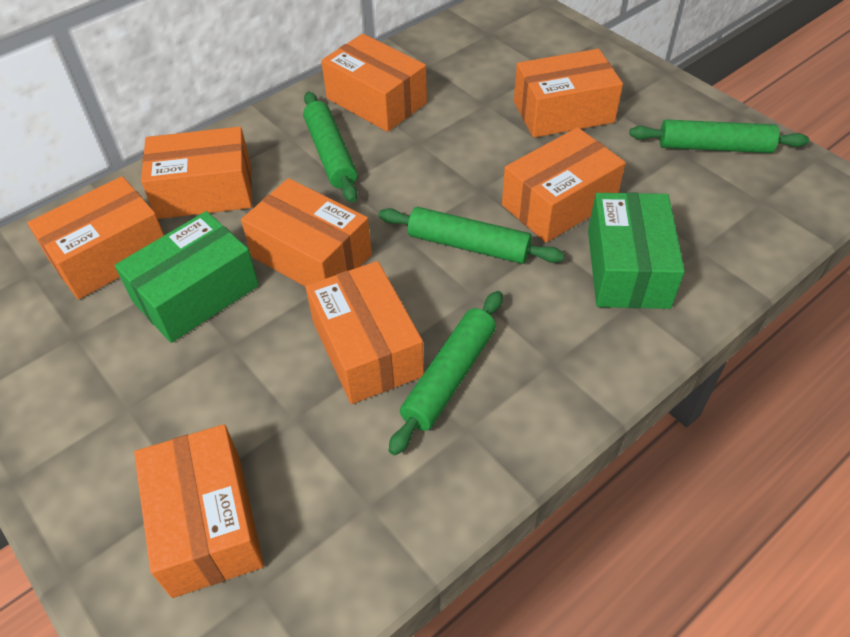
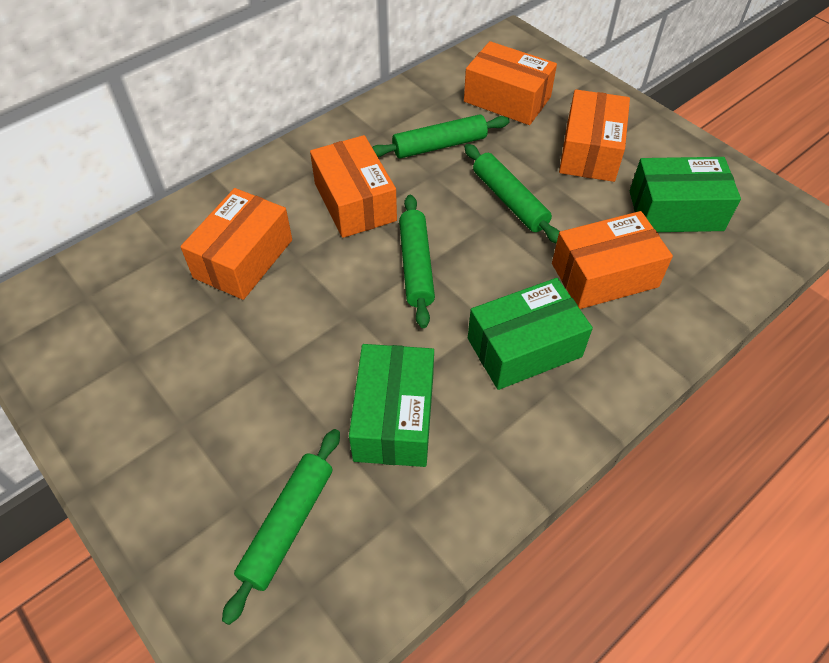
green box: [115,211,259,343] [588,192,685,309] = 2 -> [349,344,434,467] [468,278,593,390] [630,157,741,232] = 3
orange box: [27,176,164,299] [134,424,264,598] [141,126,252,219] [241,178,372,287] [306,261,424,404] [321,34,427,132] [502,127,626,243] [514,49,623,138] = 8 -> [180,188,292,300] [310,135,397,238] [464,41,557,125] [552,211,673,309] [559,89,630,182] = 5

